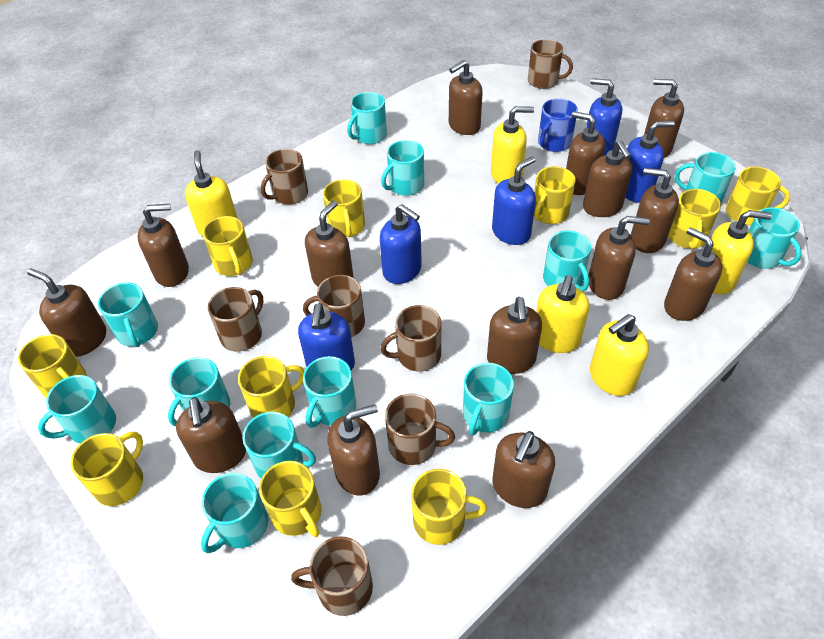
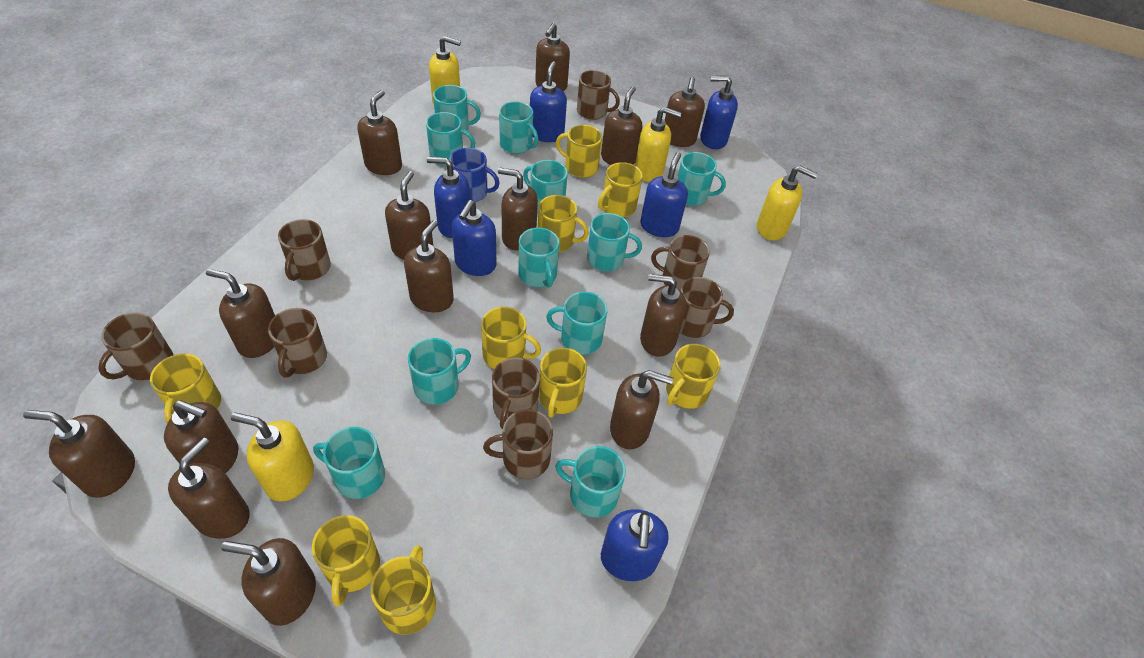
blue soap dispenser: [298,303,355,370] [380,204,422,284] [492,157,536,245] [586,78,622,155] [625,121,674,203] = 5 -> [427,157,470,238] [452,200,496,276] [530,61,567,142] [601,509,669,581] [640,152,688,237] [700,76,738,149] = 6
brown mug: [208,287,264,352] [261,149,308,205] [291,536,373,616] [303,275,365,337] [380,305,442,371] [385,393,455,465] [528,39,573,89] = 7 -> [98,312,173,381] [268,308,327,378] [278,219,331,281] [483,409,553,479] [492,358,540,429] [577,70,620,120] [651,235,710,290] [680,277,734,338] = 8
turquoise mug: [38,375,116,444] [98,282,158,347] [168,357,230,426] [201,473,268,553] [242,412,316,479] [303,356,356,428] [347,92,387,144] [381,140,424,196] [463,363,514,436] [543,231,591,292] [675,152,736,203] [747,207,801,269] = 12 -> [313,427,385,499] [408,338,471,405] [426,112,475,166] [433,85,481,131] [499,101,539,154] [519,228,559,288] [523,160,568,213] [546,292,608,355] [555,446,626,518] [587,213,642,271] [677,152,726,206] = 11
yellow mug: [18,334,87,398] [70,432,143,506] [203,216,253,276] [238,356,305,418] [259,461,321,537] [323,179,365,237] [411,469,487,545] [534,166,576,224] [668,189,721,249] [726,167,790,225] = 10 -> [150,354,221,423] [312,515,380,606] [370,545,436,635] [481,307,541,369] [538,195,589,252] [539,348,587,418] [556,125,603,178] [598,162,643,217] [666,344,721,409] = 9
yellow soap dispenser: [185,150,238,236] [491,106,534,184] [536,275,589,353] [590,314,649,396] [711,210,772,295] = 5 -> [231,413,314,501] [429,36,461,104] [635,107,682,182] [757,166,818,240] = 4

